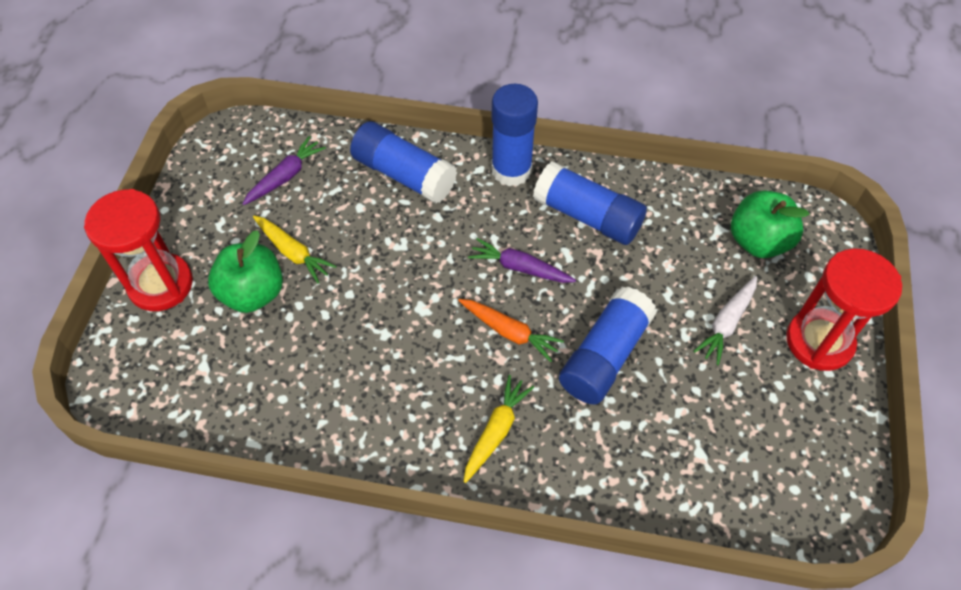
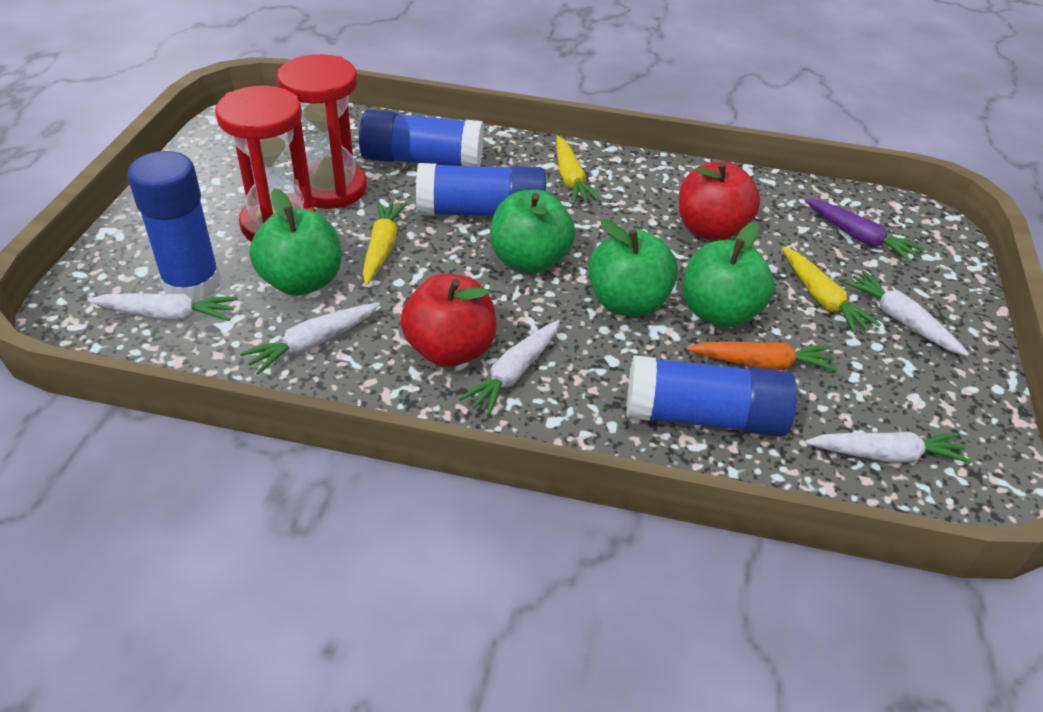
green apple: [208,230,283,313] [731,191,810,258] = 2 -> [250,188,341,296] [490,190,576,274] [588,219,678,317] [683,222,774,327] = 4
purple carrot: [242,136,326,205] [468,238,576,283] = 2 -> [805,199,924,263] = 1
red apple: none = 0 -> [400,274,497,367] [679,162,760,241] = 2
white carrot: [693,276,757,365] = 1 -> [88,293,238,321] [240,303,380,375] [459,320,560,416] [805,432,972,463] [844,270,969,356] = 5
yellow carrot: [253,215,337,283] [464,375,534,483] = 2 -> [362,201,407,285] [556,136,601,204] [782,247,881,335] = 3

